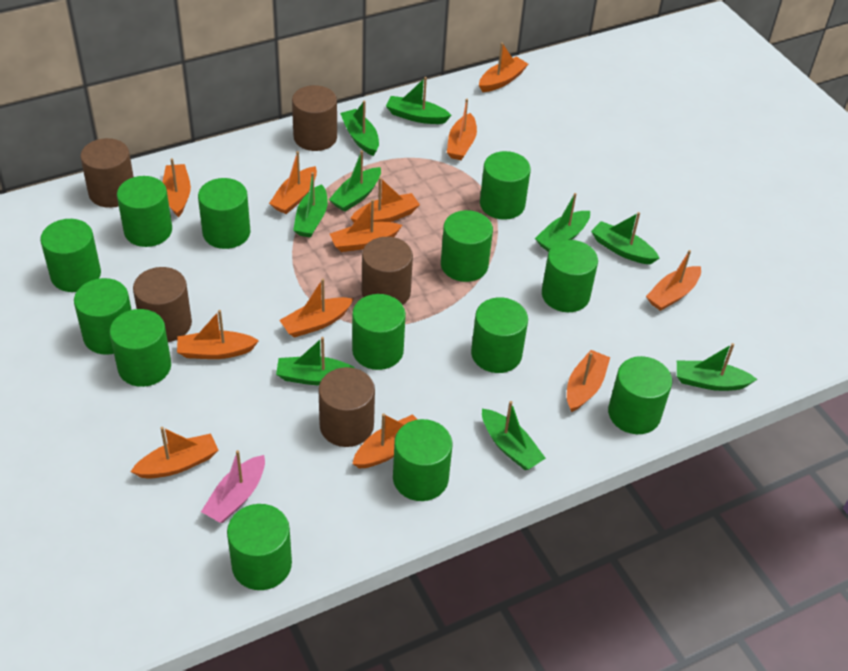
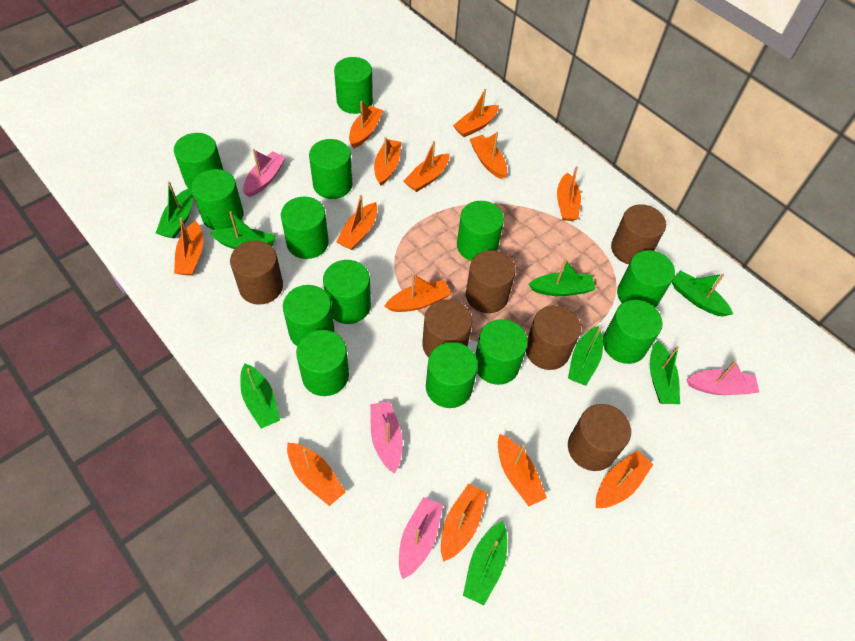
brown cylinder: [80,138,134,208] [133,267,192,342] [292,85,337,151] [318,367,375,447] [362,237,413,305] = 5 -> [230,240,283,305] [422,299,472,357] [466,250,516,313] [526,305,581,370] [568,404,631,471] [611,204,666,264] = 6
green boat: [276,337,355,386] [293,172,328,238] [329,150,381,212] [340,101,379,156] [386,77,452,124] [482,401,546,470] [535,193,590,252] [591,212,660,264] [677,343,757,391] = 9 -> [156,181,193,239] [210,211,276,249] [240,363,280,429] [463,521,507,605] [528,259,595,296] [568,326,603,386] [650,340,680,404] [672,270,733,317] = 8
orange boat: [130,427,218,479] [163,158,191,217] [177,310,259,359] [269,151,317,214] [279,279,353,338] [330,199,402,252] [350,177,420,222] [352,413,418,469] [447,99,477,160] [479,43,528,92] [567,350,610,412] [646,250,701,311] = 12 -> [174,218,203,275] [287,443,346,506] [336,195,378,250] [349,101,383,148] [374,137,401,186] [385,274,451,312] [404,141,449,192] [441,483,487,562] [453,89,499,137] [469,132,507,179] [498,434,547,506] [557,166,581,221] [596,450,653,508] = 13
pink boat: [201,450,265,523] = 1 -> [243,149,286,197] [370,401,403,474] [399,497,443,580] [686,361,759,395] = 4

